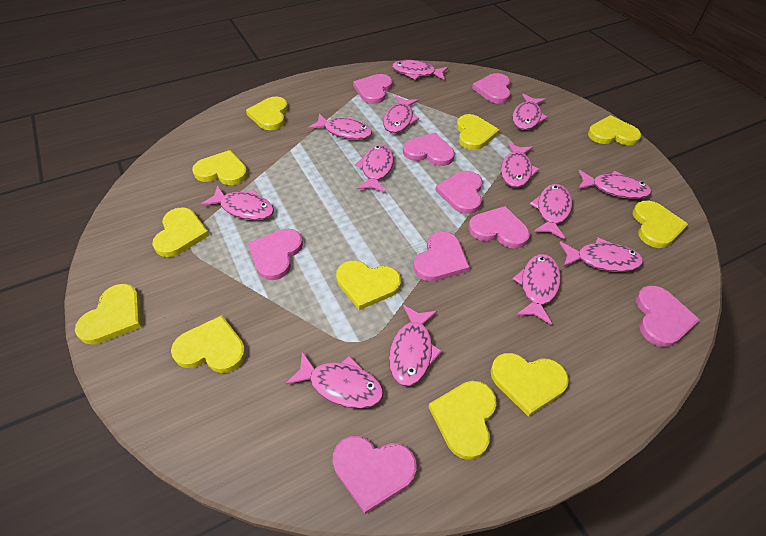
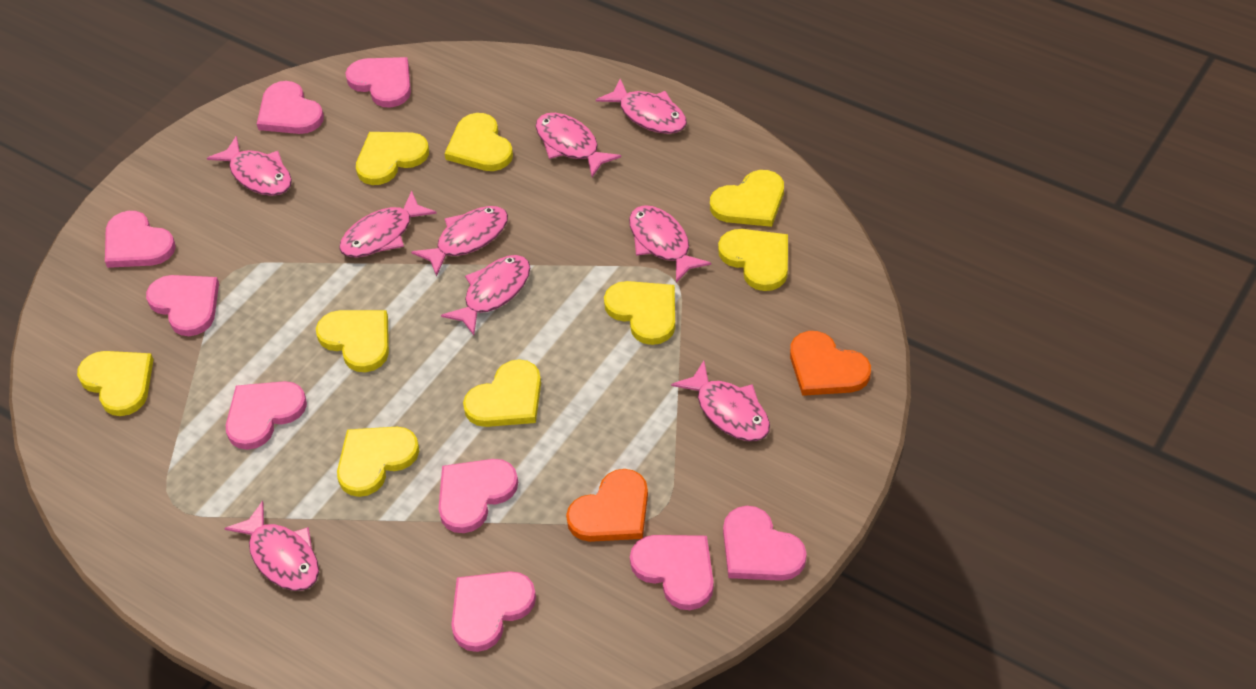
orange heart: none = 0 -> [566,469,648,542] [790,331,871,396] = 2
pink fish: [201,185,274,220] [285,352,383,409] [308,113,372,140] [355,145,394,193] [383,96,419,133] [389,305,442,386] [392,60,448,80] [501,142,539,188] [512,94,548,130] [513,254,561,325] [530,184,572,240] [559,238,643,272] [578,170,652,199] = 13 -> [207,136,292,196] [224,501,319,591] [339,191,437,258] [411,206,508,277] [441,255,530,335] [536,113,621,177] [596,79,687,134] [629,205,711,283] [671,361,770,441] = 9
yellow heart: [75,284,141,344] [152,207,210,257] [171,315,246,373] [192,150,248,185] [246,97,288,130] [336,260,401,310] [429,381,497,460] [457,114,499,150] [490,353,569,416] [588,115,641,145] [633,201,688,248] = 11 -> [77,351,154,416] [316,310,389,372] [337,427,419,497] [356,132,429,185] [444,113,513,171] [463,359,541,427] [604,281,675,345] [710,170,784,227] [718,229,788,291] = 9

